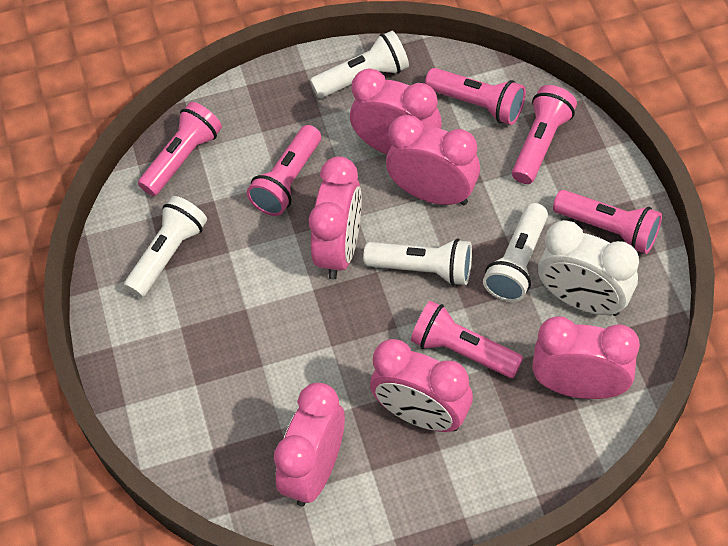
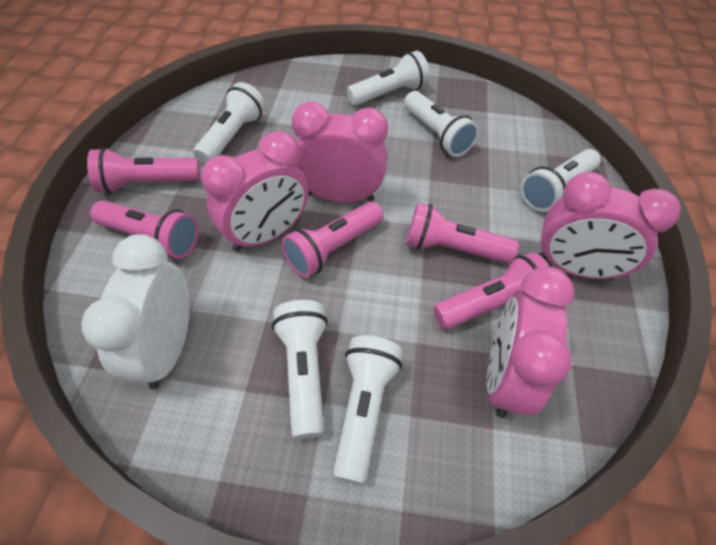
pink clock: [274,383,345,507] [309,156,362,280] [350,69,442,154] [370,339,473,432] [386,115,480,205] [532,316,640,399] = 6 -> [201,131,308,252] [292,102,388,203] [487,267,574,418] [539,172,681,280] = 4
pink flashlight: [138,102,222,196] [247,125,321,216] [411,301,523,378] [425,68,526,125] [512,85,577,184] [553,190,662,254] = 6 -> [87,147,200,193] [90,200,199,259] [281,202,384,278] [406,202,519,264] [434,252,550,329] = 5
white flashlight: [124,196,207,298] [310,31,409,98] [363,238,472,286] [483,203,548,302] = 4 -> [193,82,265,164] [272,300,328,439] [333,335,402,484] [347,51,430,105] [404,91,479,157] [520,149,601,212] = 6

